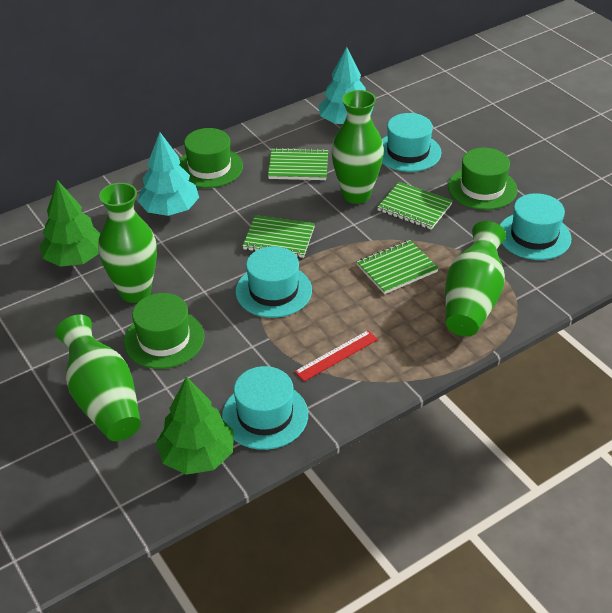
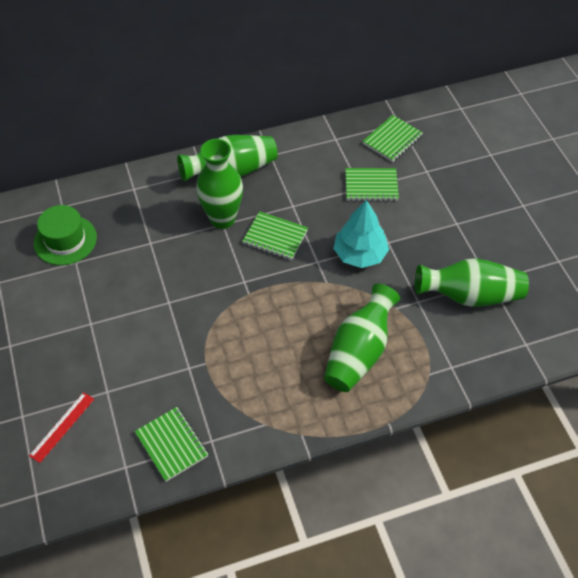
green hat: [124,293,204,369] [179,128,243,188] [448,148,517,210] = 3 -> [34,205,97,265] = 1
green tree: [40,180,100,267] [156,376,234,475] = 2 -> none = 0
turquoise hat: [222,366,308,450] [235,246,312,318] [382,113,441,172] [500,193,571,260] = 4 -> none = 0
turquoise tree: [138,132,199,216] [318,47,374,125] = 2 -> [333,200,389,268] = 1

